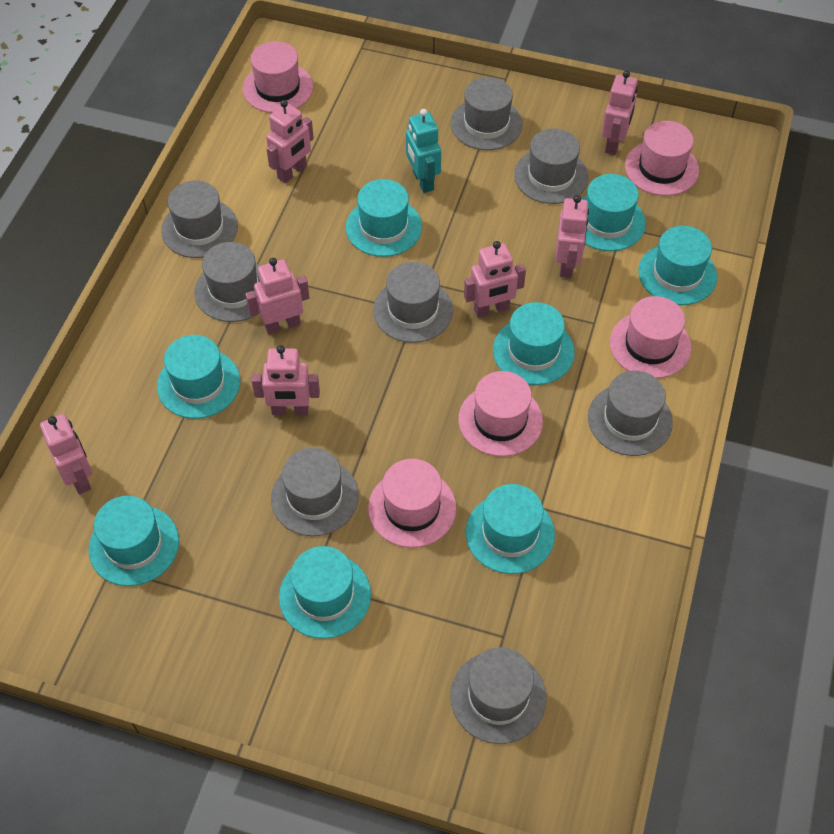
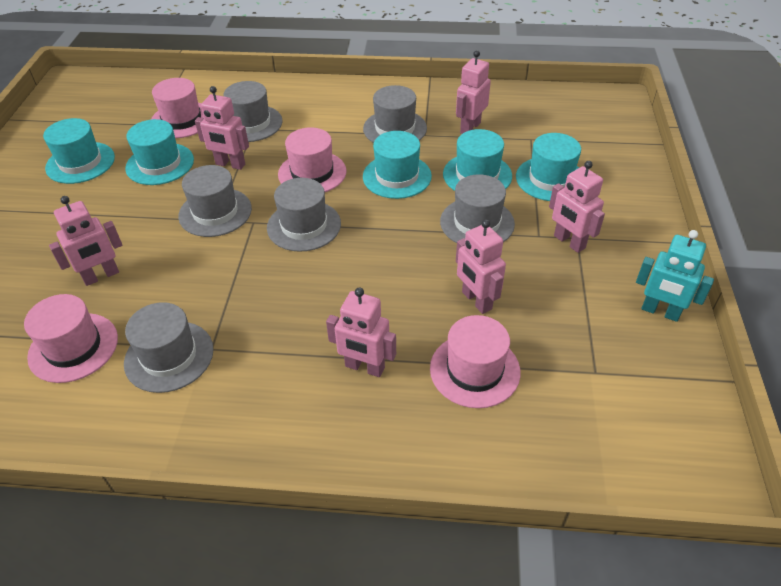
grey hat: [161,180,238,258] [194,242,261,322] [271,448,359,536] [373,262,453,343] [450,647,547,744] [451,77,523,150] [514,128,589,204] [588,371,673,456] = 8 -> [124,302,214,393] [178,165,252,237] [224,81,283,142] [267,178,341,252] [363,85,427,143] [440,174,515,243] = 6
pink hat: [243,41,313,113] [368,459,456,548] [458,371,543,457] [610,296,692,379] [625,121,699,196] = 5 -> [24,294,118,383] [151,78,204,138] [278,127,346,192] [430,315,521,408] = 4
pink robot: [40,414,92,494] [245,258,309,335] [252,345,320,415] [266,100,314,183] [464,241,526,318] [555,195,589,278] [601,70,638,155] = 7 -> [49,196,122,286] [195,86,249,170] [326,287,396,377] [456,50,491,134] [456,219,506,314] [549,161,605,253] = 6
turquoise hat: [88,496,179,586] [157,335,240,419] [279,546,371,639] [346,179,422,257] [466,484,555,574] [493,302,575,385] [581,174,646,251] [638,226,717,305] = 8 -> [43,118,115,184] [125,119,194,185] [363,131,432,199] [443,129,512,191] [516,133,581,201] = 5

